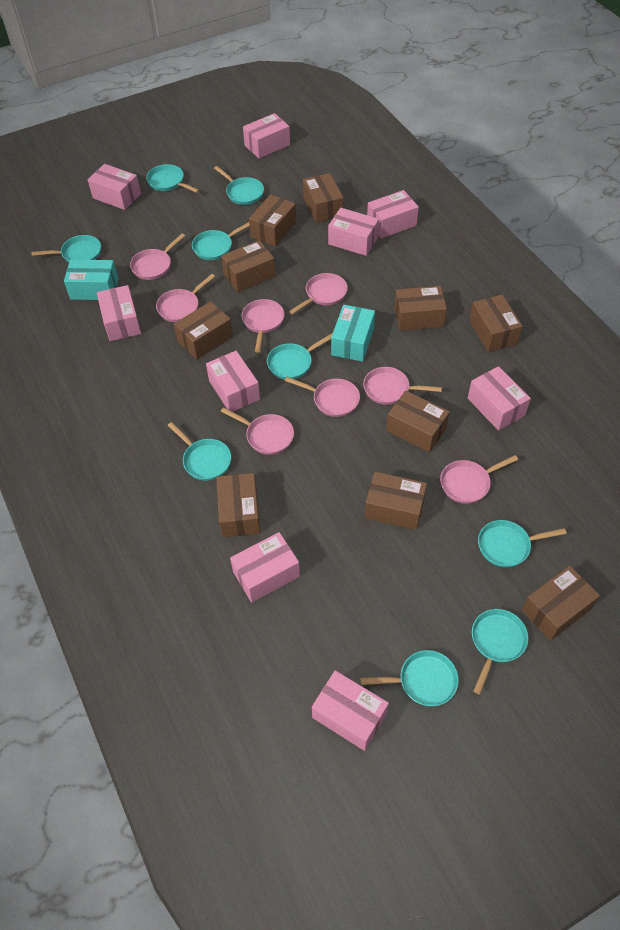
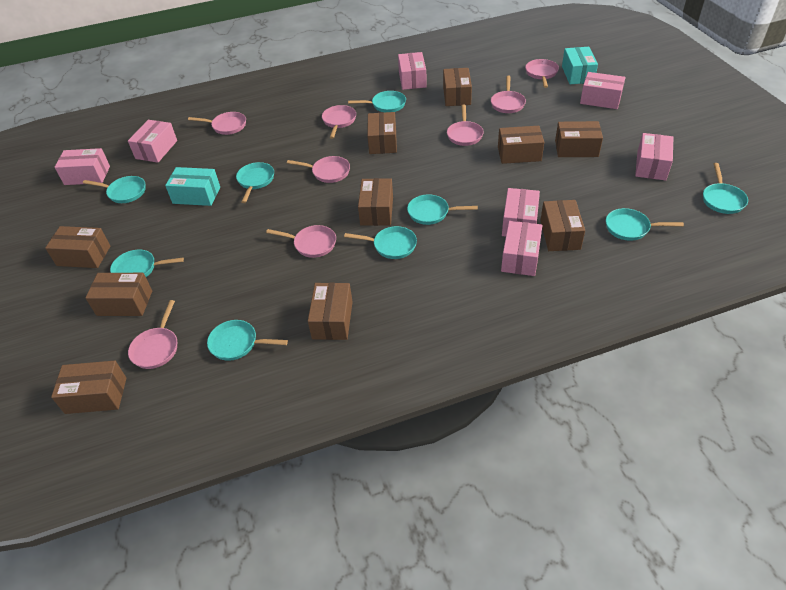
pink box: [88,164,141,210] [97,285,141,341] [206,351,260,412] [230,532,300,602] [243,113,290,158] [312,670,389,751] [328,208,379,256] [367,190,419,239] [468,366,531,431] = 9 -> [54,148,110,185] [128,120,177,163] [398,52,427,90] [501,221,542,276] [502,188,540,236] [580,72,625,109] [635,133,673,181] = 7

